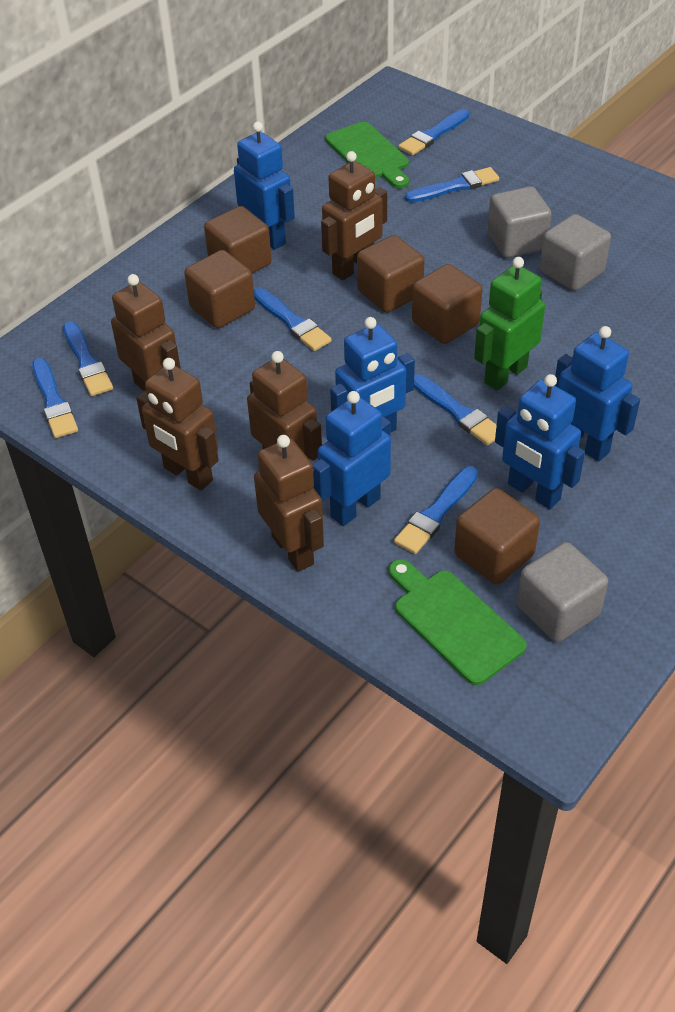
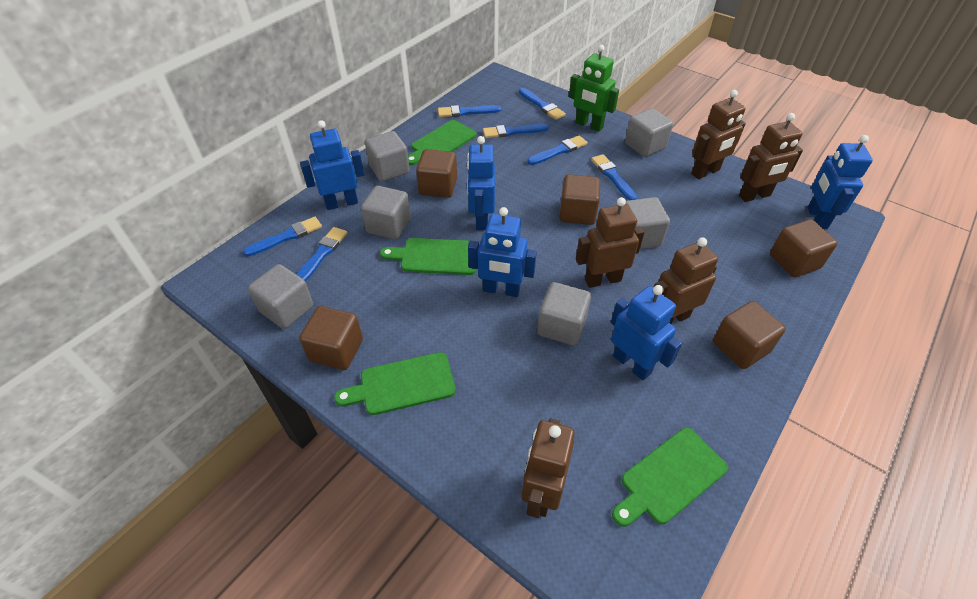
green cutting board: [325,122,409,189] [389,559,527,685] = 2 -> [334,352,456,415] [380,238,477,275] [408,120,476,165] [612,428,728,527] = 4
grey cube: [488,186,552,258] [517,542,608,642] [540,214,611,291] = 3 -> [248,264,313,329] [361,186,411,239] [365,131,410,182] [537,282,591,345] [625,108,673,157] [625,197,670,249] = 6

